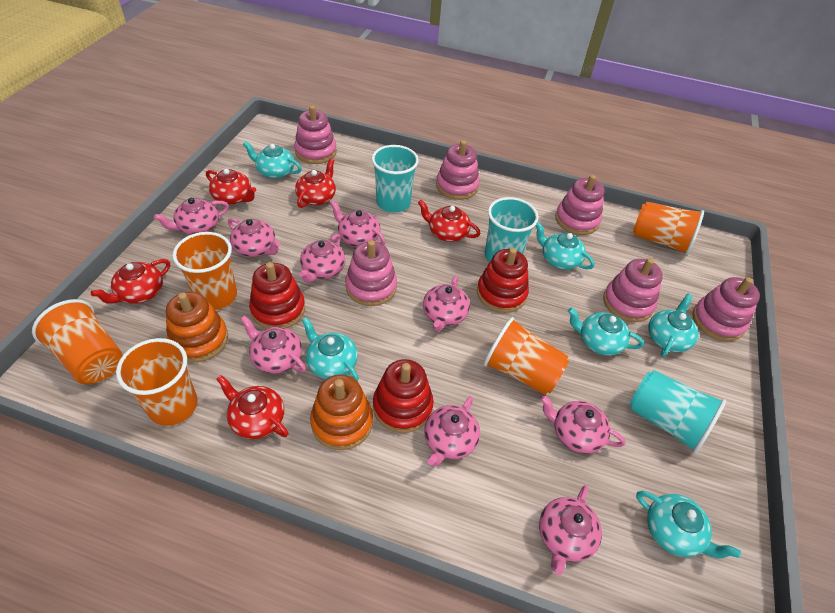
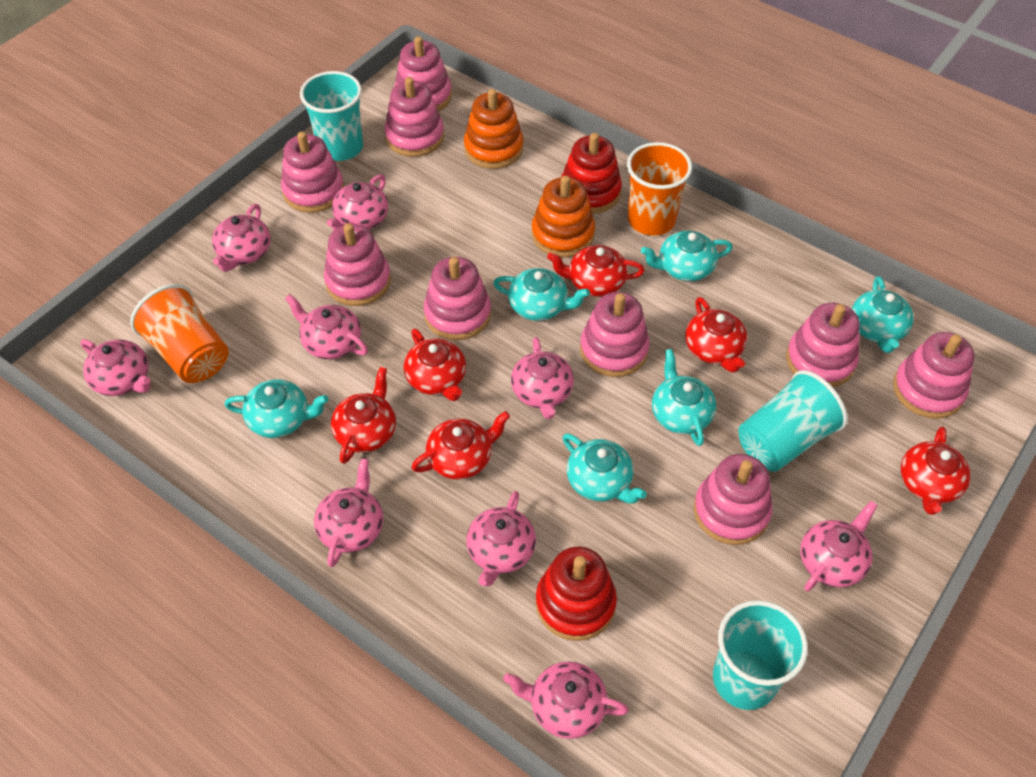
orange cup: [32,299,123,384] [116,338,197,426] [172,232,237,310] [484,317,569,395] [633,201,704,255] = 5 -> [130,284,229,383] [627,142,692,236] = 2
pink stacking toy: [294,105,337,164] [345,240,397,306] [436,140,480,200] [555,175,604,235] [603,258,663,322] [693,277,760,341] = 6 -> [281,132,344,213] [324,223,391,306] [385,77,444,157] [394,36,452,112] [423,257,491,340] [580,292,650,377] [694,454,772,545] [786,303,860,387] [893,332,975,419] = 9
red stacking toy: [249,262,305,329] [373,359,434,433] [477,248,529,313] = 3 -> [536,547,617,641] [561,133,622,214] = 2
red teapot: [91,259,170,304] [206,169,256,204] [216,375,288,439] [295,158,336,208] [418,200,481,242] = 5 -> [331,367,396,464] [404,329,466,401] [411,411,510,480] [547,245,645,297] [685,297,747,373] [901,427,971,515] = 6

